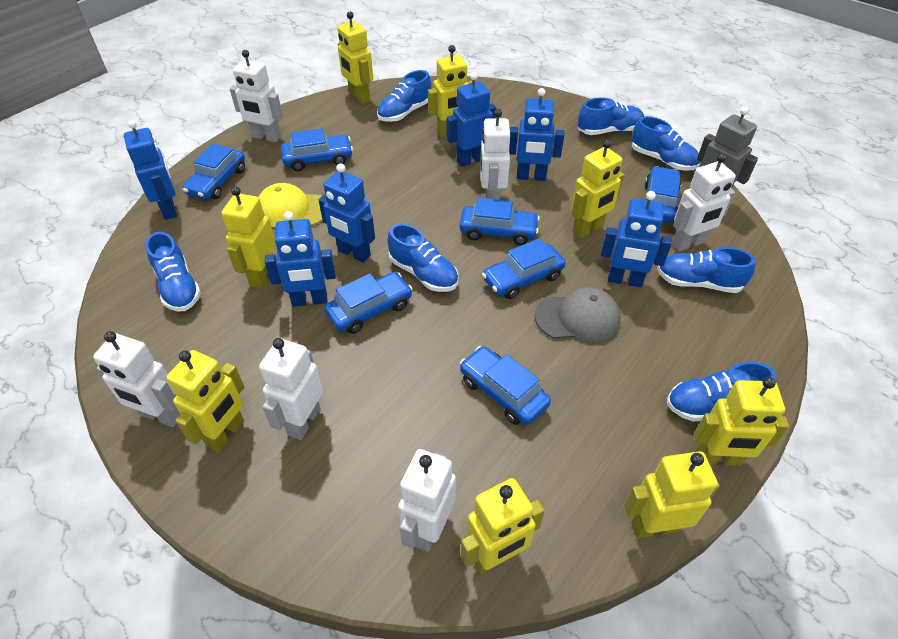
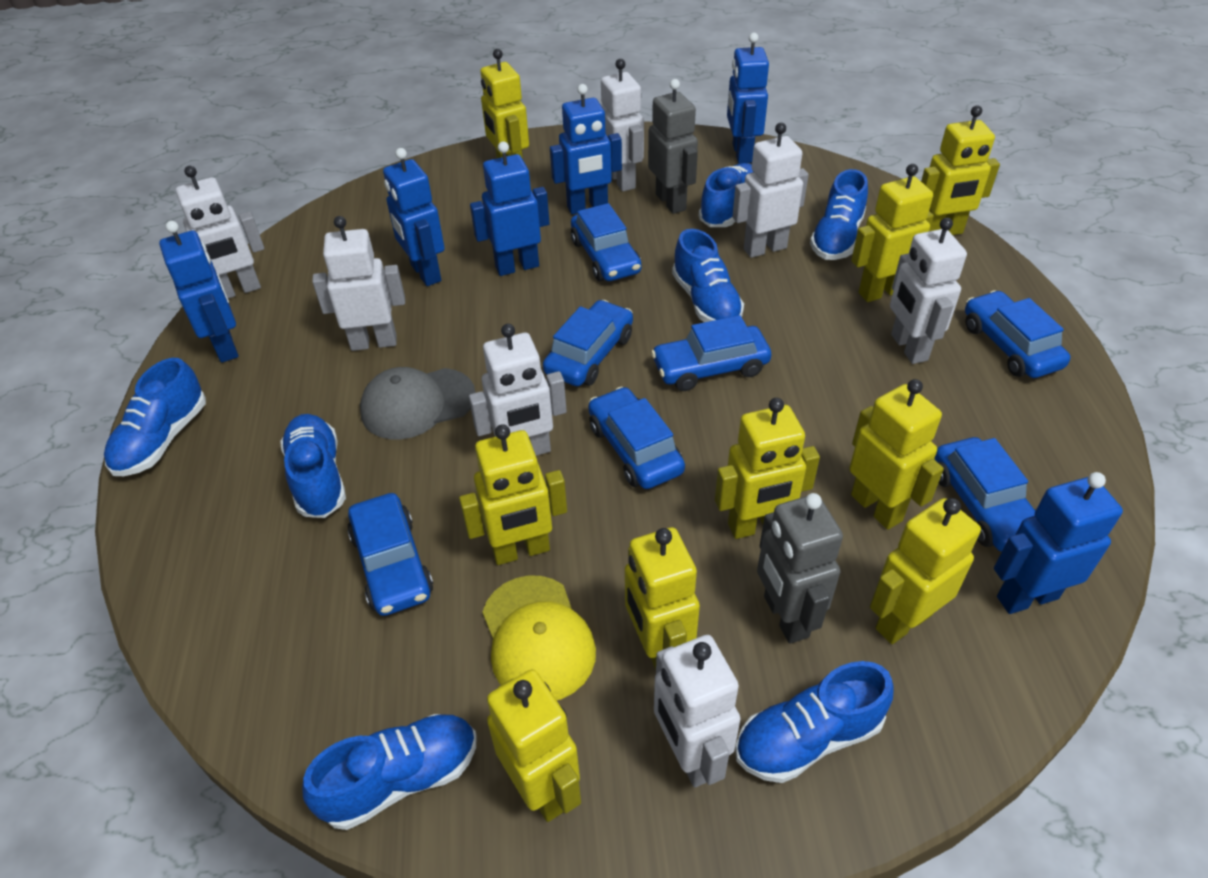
grey robot: [697,107,758,189] = 1 -> [648,79,698,214] [757,493,843,644] = 2
white robot: [93,331,180,427] [230,50,283,142] [259,338,323,440] [398,449,456,552] [480,109,510,200] [672,154,736,251] = 6 -> [171,166,264,299] [312,216,405,351] [469,324,567,456] [601,59,644,192] [654,635,741,787] [732,123,809,258] [890,218,967,364] = 7
yellow robot: [166,350,245,452] [221,186,276,289] [338,12,373,104] [428,45,476,138] [461,478,545,574] [571,139,624,238] [624,451,720,538] [694,377,789,466] = 8 -> [459,424,567,565] [480,49,529,159] [487,669,581,822] [625,527,700,669] [715,398,820,539] [849,379,944,530] [851,164,934,302] [870,498,981,644] [921,106,1000,235] = 9

